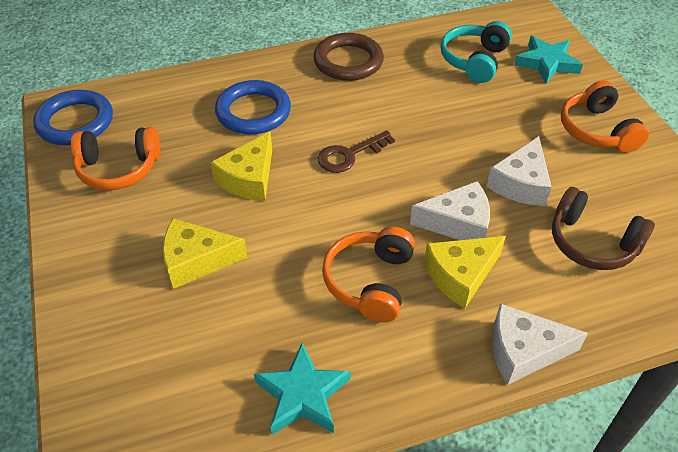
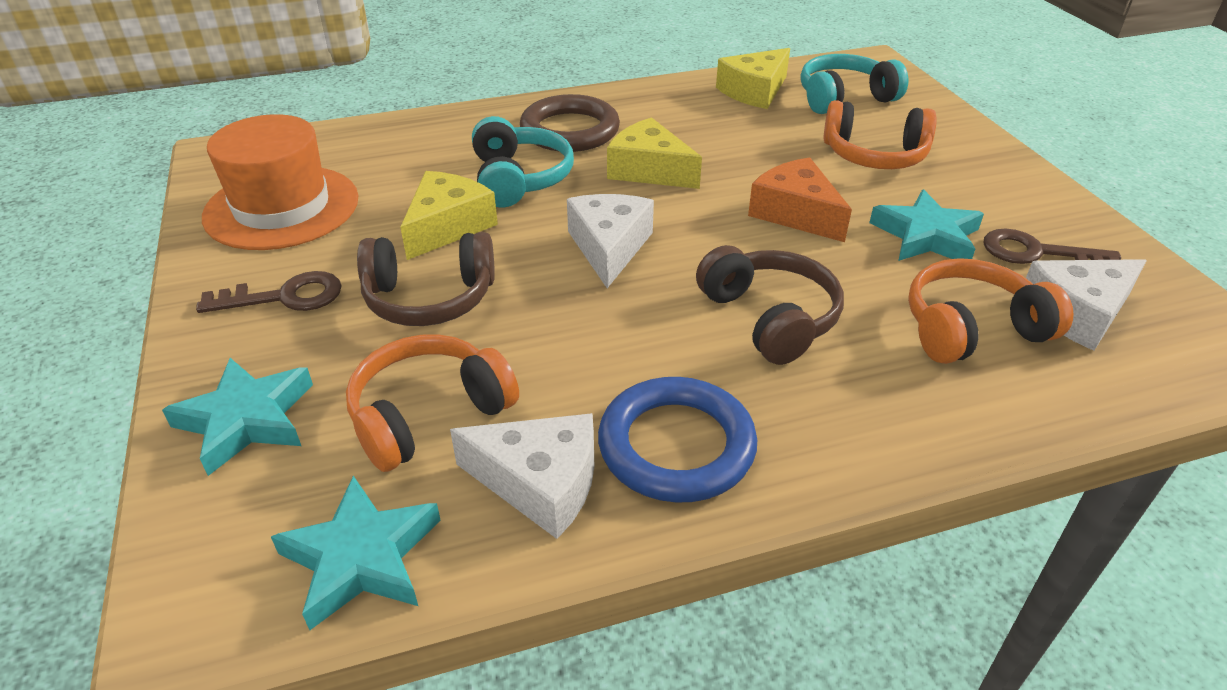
blue ring: [33,90,113,145] [215,80,291,134] = 2 -> [598,377,757,503] = 1
brown headphones: [552,187,655,270] = 1 -> [357,232,495,326] [696,245,844,365] = 2
brown key: [318,130,395,173] = 1 -> [196,271,342,313] [984,229,1121,264] = 2
orange cheese: none = 0 -> [748,157,852,242] = 1
orange hat: none = 0 -> [202,114,358,250] = 1
turquoise headphones: [440,21,512,83] = 1 -> [472,116,574,207] [801,54,908,114] = 2
turquoise star: [254,342,351,435] [514,36,583,84] = 2 -> [162,358,313,476] [271,476,441,630] [869,190,984,261] = 3

